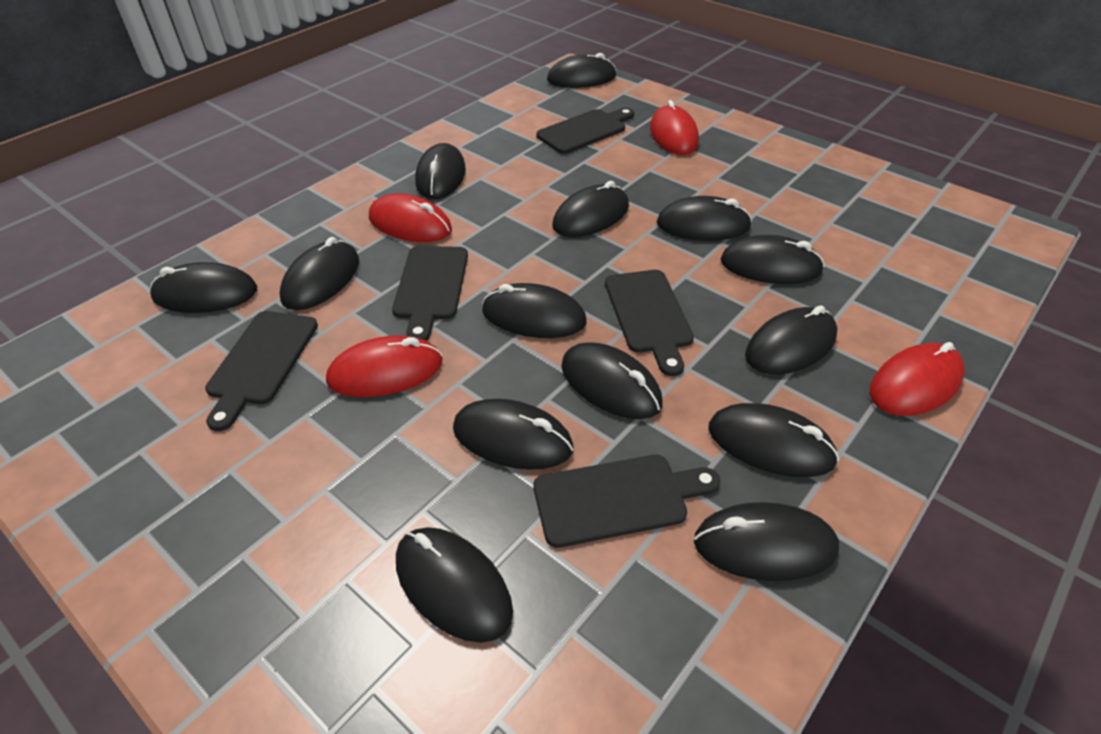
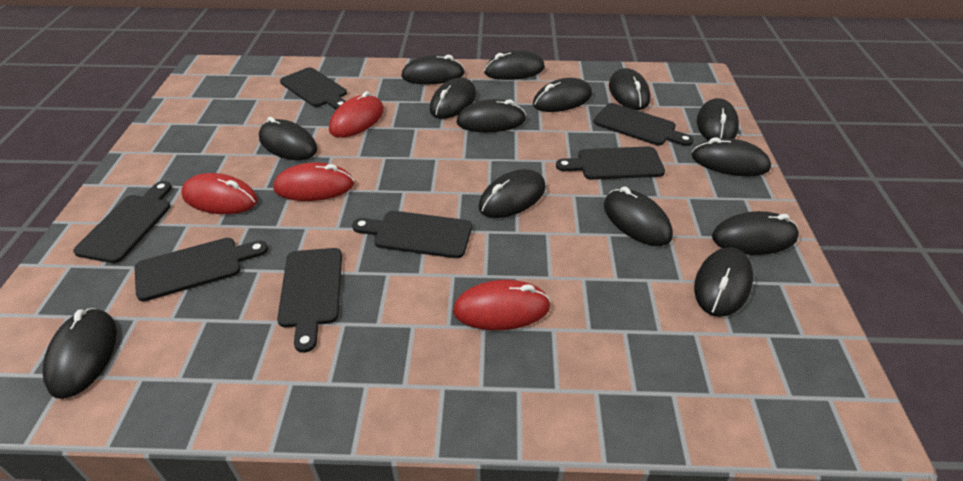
black cutting board: [205,311,318,431] [392,246,468,341] [533,455,720,548] [536,108,634,154] [605,270,694,376] = 5 -> [73,181,172,263] [135,238,268,301] [277,248,342,353] [280,67,347,110] [352,211,472,258] [556,146,665,180] [594,103,694,146] = 7

